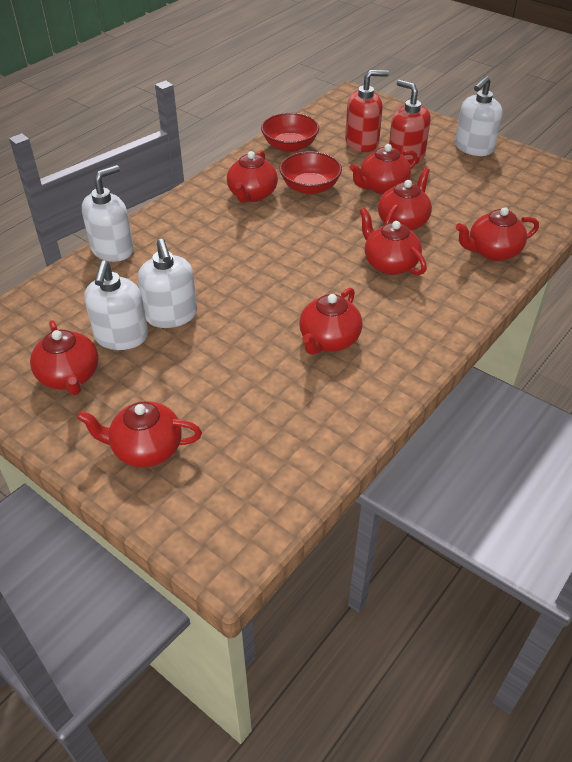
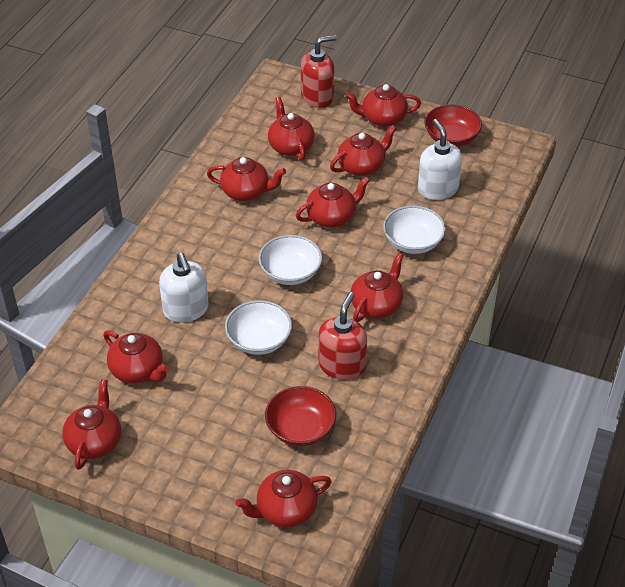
red teapot: [30,320,98,395] [77,401,202,468] [227,150,278,203] [299,288,363,355] [349,144,418,194] [359,208,427,275] [378,168,432,231] [456,207,539,261] = 8 -> [62,379,121,470] [103,330,169,383] [207,157,286,201] [235,470,332,527] [268,97,315,160] [296,177,370,228] [330,125,397,176] [345,84,421,127] [350,253,404,322] = 9
white bowl: none = 0 -> [225,300,292,355] [258,235,322,285] [383,205,446,254] = 3
white soap dispenser: [82,165,134,262] [84,260,148,350] [138,239,197,328] [455,76,503,156] = 4 -> [159,253,209,323] [418,119,462,200] = 2

